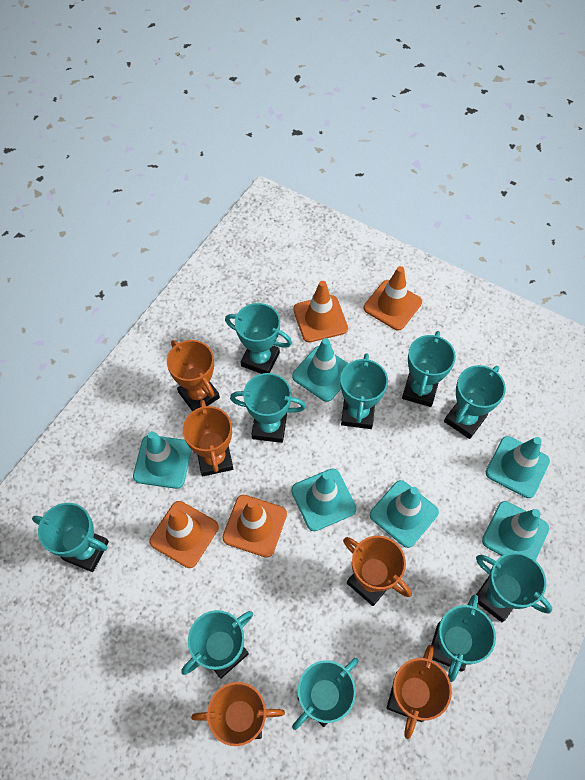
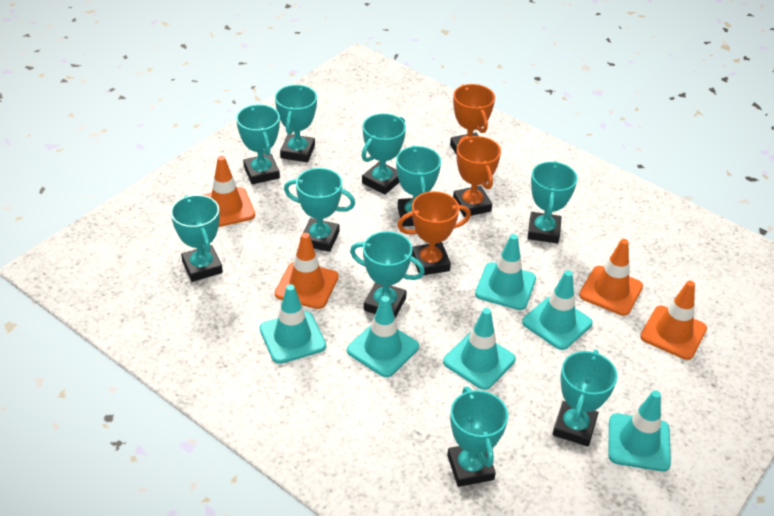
orange trophy: [167,340,220,411] [183,400,233,476] [191,682,285,746] [343,536,411,606] [386,645,452,739] = 5 -> [397,191,471,275] [450,84,495,153] [453,136,501,217] = 3

